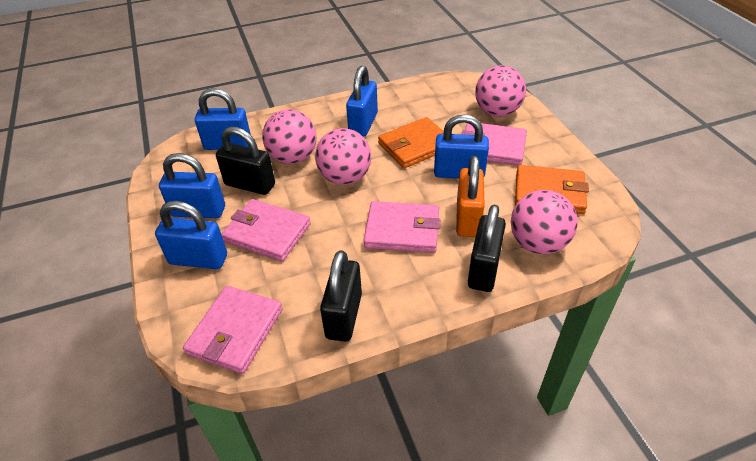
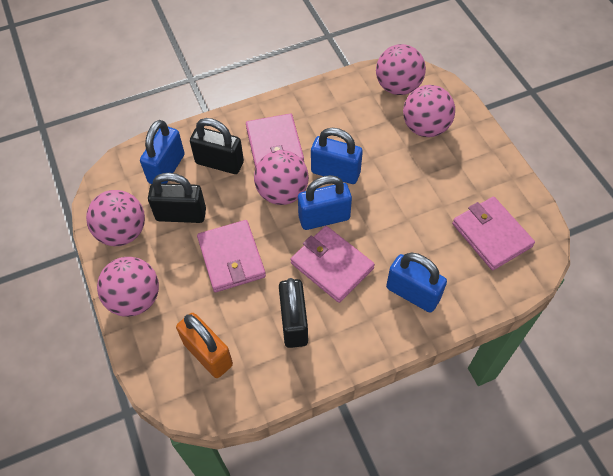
blue padlock: [155,201,227,269] [159,153,225,218] [195,88,251,150] [346,66,378,137] [434,114,489,179] = 5 -> [140,120,185,184] [298,175,352,230] [311,128,363,184] [386,252,447,313] = 4
orange wallet: [378,117,444,168] [515,165,589,214] = 2 -> none = 0
pink ball: [262,109,317,164] [315,128,371,185] [475,65,526,117] [511,190,578,254] = 4 -> [86,190,145,246] [97,257,159,317] [254,150,309,205] [376,44,426,95] [403,85,455,137] = 5

